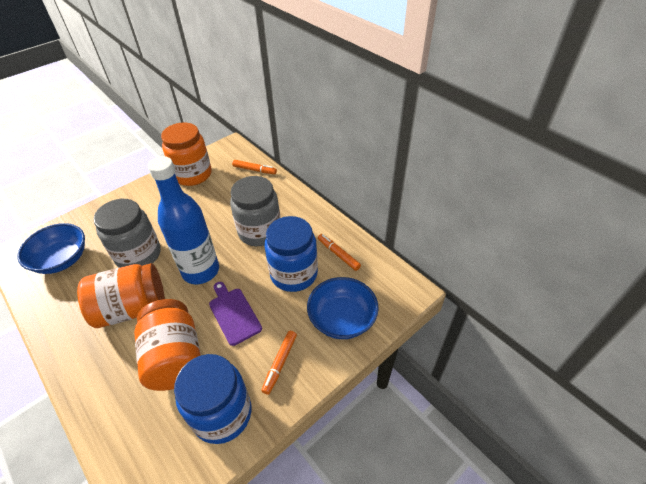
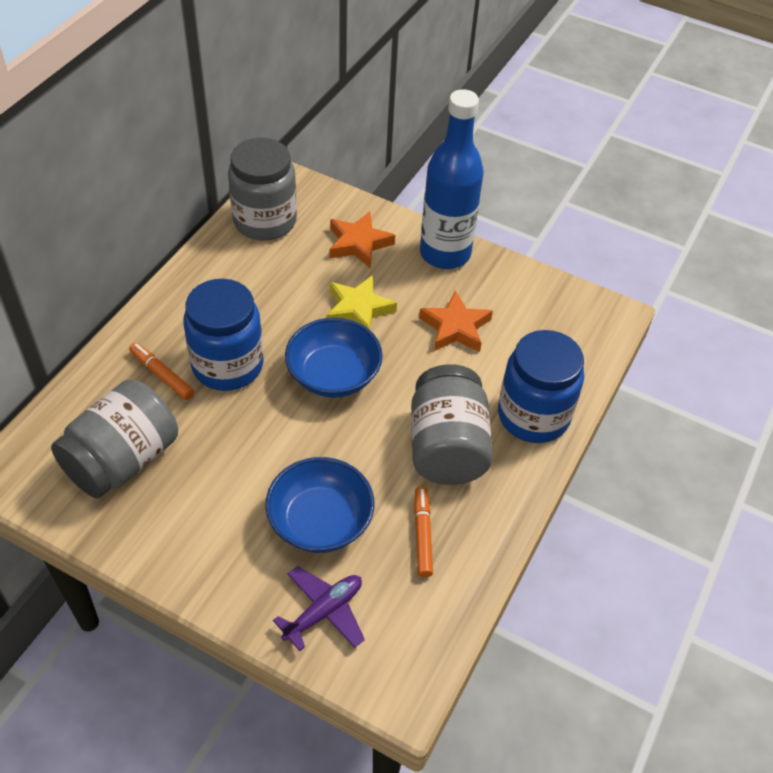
grey jar: [93,199,161,267] [230,176,281,246] = 2 -> [51,379,178,498] [228,138,297,241] [411,364,493,485] = 3
orange jar: [77,263,165,328] [134,299,201,391] [161,123,212,186] = 3 -> none = 0
orange marker: [232,160,277,174] [261,331,297,395] [318,234,361,271] = 3 -> [129,343,194,400] [414,486,433,577] = 2
orange star: none = 0 -> [330,211,395,268] [419,291,493,352] = 2
purple cutting board: [209,282,262,346] = 1 -> none = 0
purple plane: none = 0 -> [273,566,365,651] = 1
yellow star: none = 0 -> [326,275,397,330] = 1

